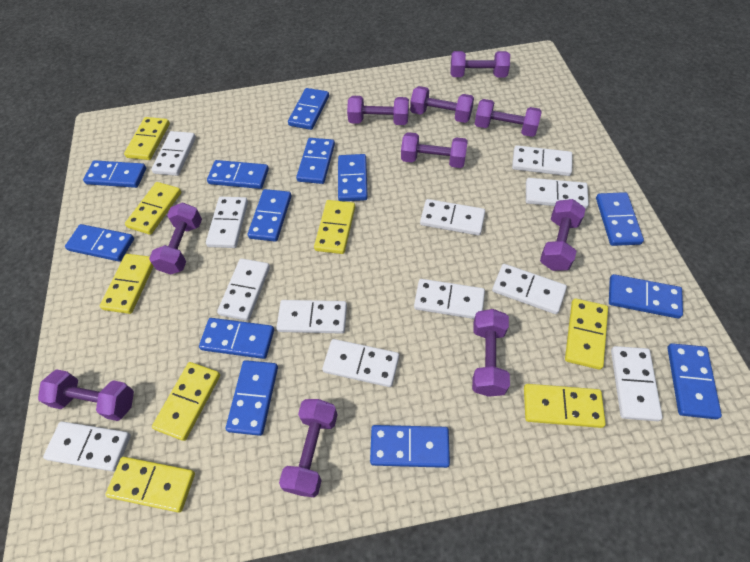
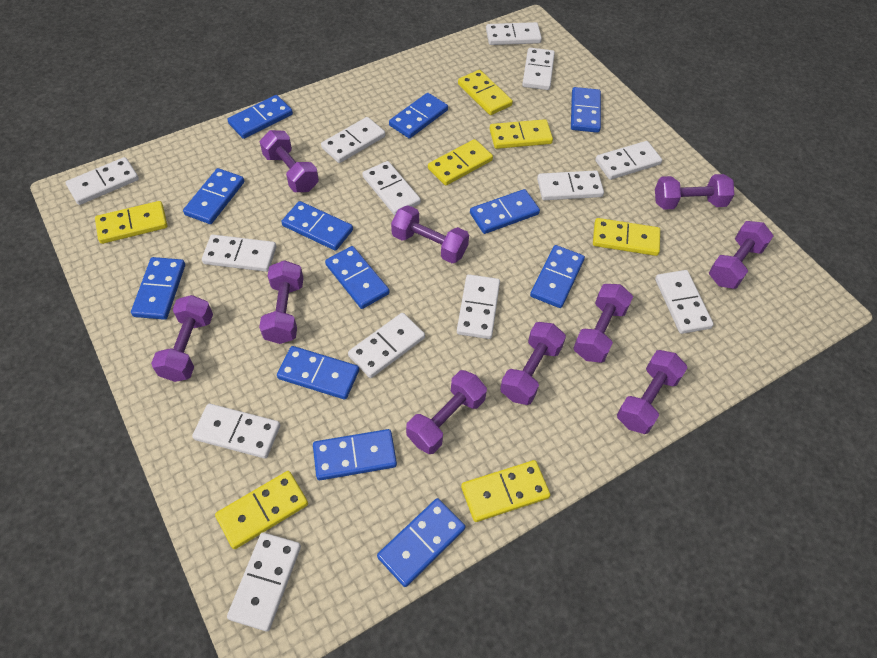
blue domino: [65,224,134,261] [83,160,146,188] [199,318,274,359] [207,160,269,189] [226,360,278,436] [248,189,291,242] [288,88,329,130] [296,138,335,184] [338,154,368,201] [370,425,450,468] [596,192,644,246] [609,274,683,318] [667,343,722,419] = 13 -> [131,257,185,320] [183,168,244,224] [227,95,293,139] [277,346,359,400] [281,201,353,251] [313,429,397,480] [325,246,389,309] [377,498,465,587] [389,93,448,139] [470,189,540,234] [530,245,585,308] [571,87,601,133] = 12
white domino: [43,421,131,472] [151,131,196,176] [206,197,248,248] [217,258,270,321] [276,300,347,334] [322,339,399,387] [414,279,485,319] [420,199,485,236] [492,264,567,314] [512,145,572,176] [526,178,589,208] [611,346,662,421] = 12 -> [65,157,139,205] [192,404,280,459] [202,235,276,272] [227,532,301,631] [321,117,385,163] [348,313,425,378] [362,161,421,215] [457,274,500,339] [486,22,542,45] [522,48,555,90] [537,170,604,200] [595,141,662,180] [655,270,714,334] = 13
yellow domino: [100,254,154,314] [105,457,195,513] [124,117,170,160] [125,182,181,235] [152,362,220,441] [314,200,355,254] [524,384,606,428] [565,299,608,370] = 8 -> [95,201,167,244] [215,471,308,549] [428,139,493,186] [458,70,513,115] [461,460,550,522] [490,119,553,149] [593,218,660,256] = 7

